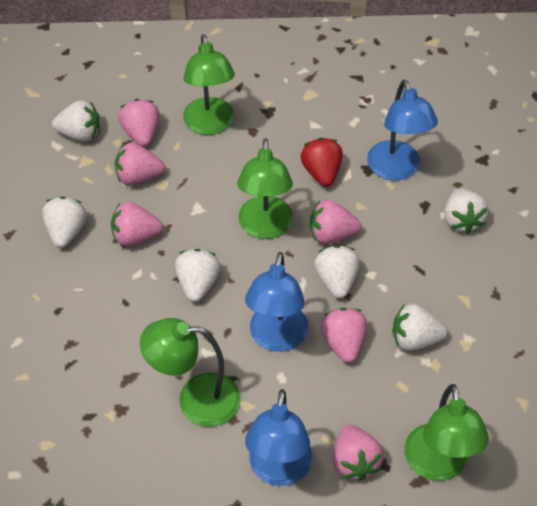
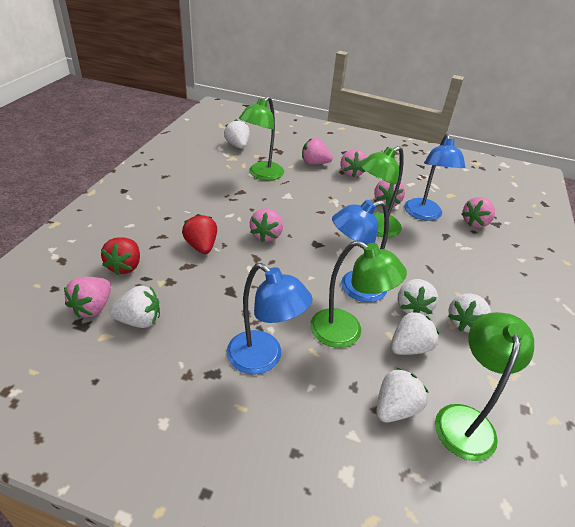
red strawberry: [301,138,343,187] = 1 -> [101,238,140,275] [182,214,217,254] = 2

